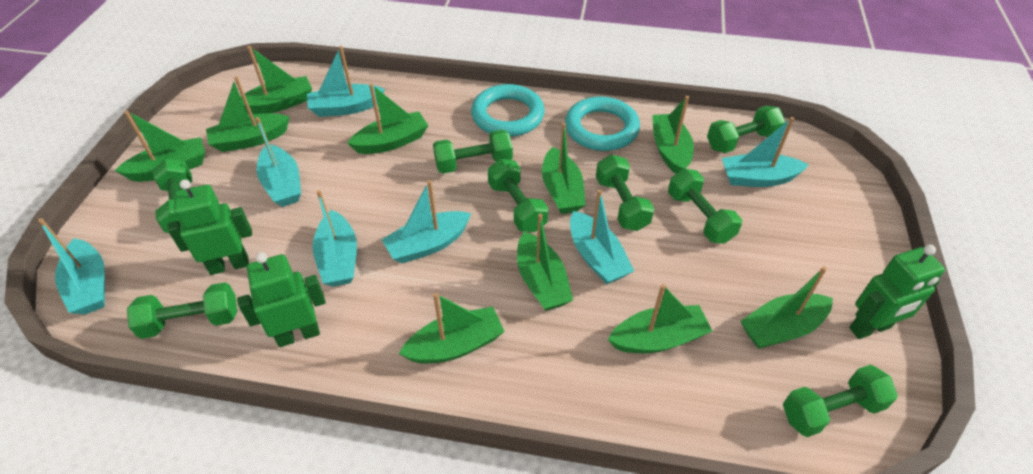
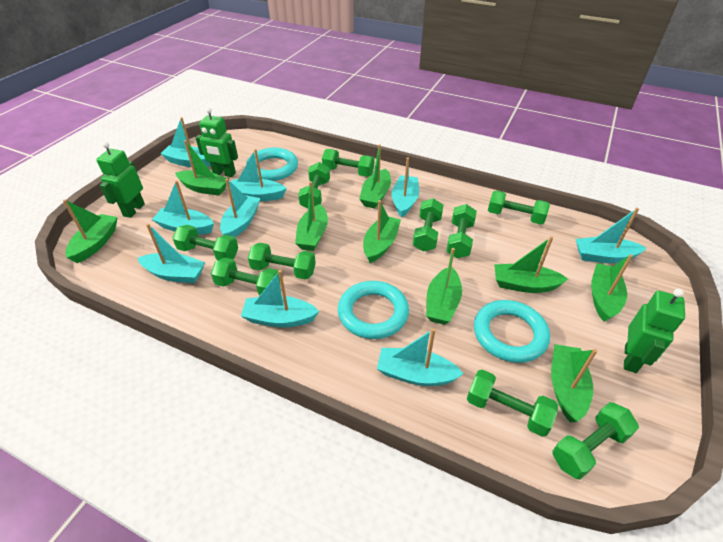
green boat: [115,110,205,182] [206,76,290,152] [240,46,312,115] [347,83,429,154] [399,293,505,364] [517,213,573,311] [542,123,586,214] [608,284,712,353] [652,96,694,174] [740,266,833,349] = 10 -> [63,199,118,263] [175,140,229,196] [295,182,328,251] [359,144,391,209] [363,200,401,263] [426,248,462,325] [494,236,568,293] [551,344,597,422] [591,254,633,322] = 9
green dumbbell: [127,283,237,339] [153,159,192,233] [433,130,513,174] [488,159,548,232] [596,155,655,231] [668,168,742,244] [707,106,785,153] [783,365,898,437] = 8 -> [173,225,238,260] [211,258,280,295] [248,243,316,280] [298,162,330,209] [322,149,374,177] [413,198,443,252] [446,204,477,258] [467,369,558,437] [488,190,550,224] [552,402,639,480] = 10
turquoise boat: [38,218,105,315] [255,117,301,207] [307,46,385,117] [313,190,357,287] [381,180,471,263] [570,189,634,284] [722,117,809,187] = 7 -> [138,223,205,283] [152,181,214,235] [161,117,211,167] [220,179,261,237] [227,149,287,201] [241,270,319,327] [377,328,464,386] [392,158,419,218] [576,208,646,263] = 9
turquoise ring: [471,84,545,137] [565,97,640,151] = 2 -> [246,148,298,181] [338,281,409,339] [474,300,550,363] = 3

